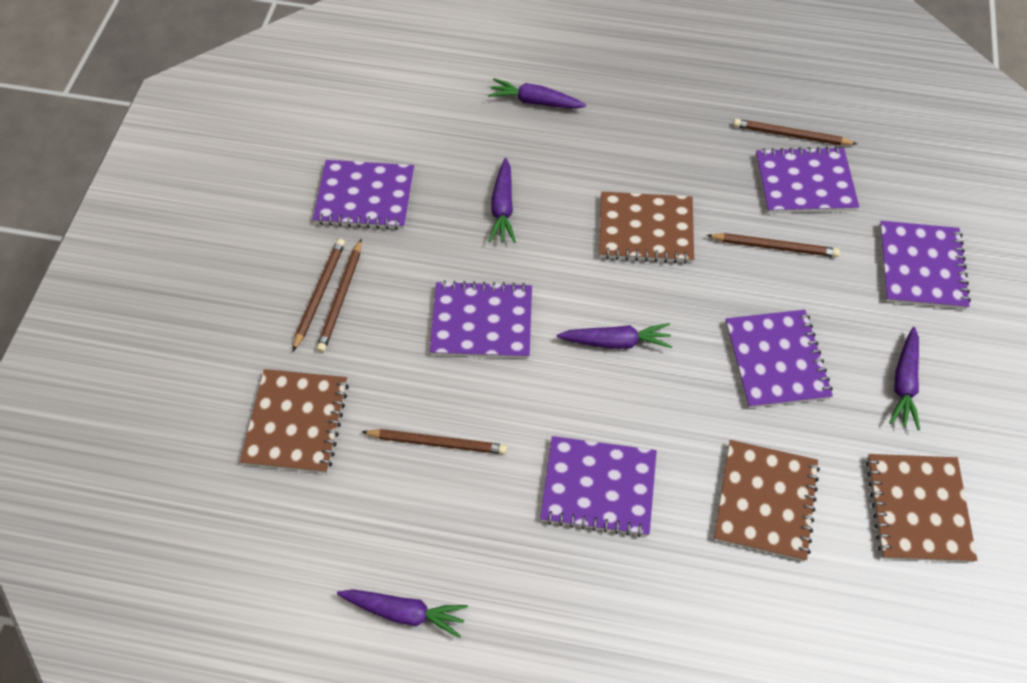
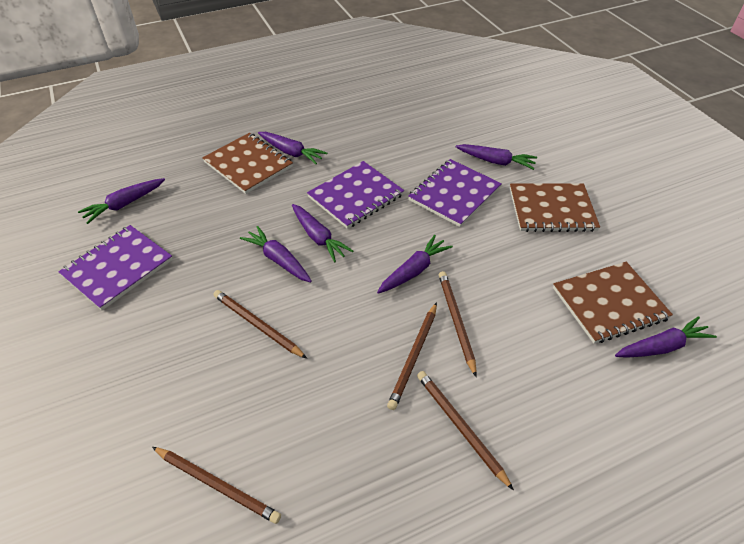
brown notebook: [240,369,349,473] [599,192,694,264] [714,440,820,561] [866,454,977,562] = 4 -> [202,133,293,194] [510,183,600,232] [553,262,673,343] = 3
purple carrot: [337,589,468,638] [488,78,586,109] [488,158,516,243] [557,323,672,349] [889,327,920,430] = 5 -> [78,178,165,224] [240,226,312,282] [258,132,327,164] [292,204,353,262] [377,235,453,294] [456,144,537,170] [615,316,717,358] = 7
purple notebook: [313,160,414,230] [430,280,532,359] [540,436,657,537] [725,310,833,408] [756,146,859,213] [879,221,971,309] = 6 -> [58,225,173,310] [307,161,404,229] [408,159,502,227] = 3

